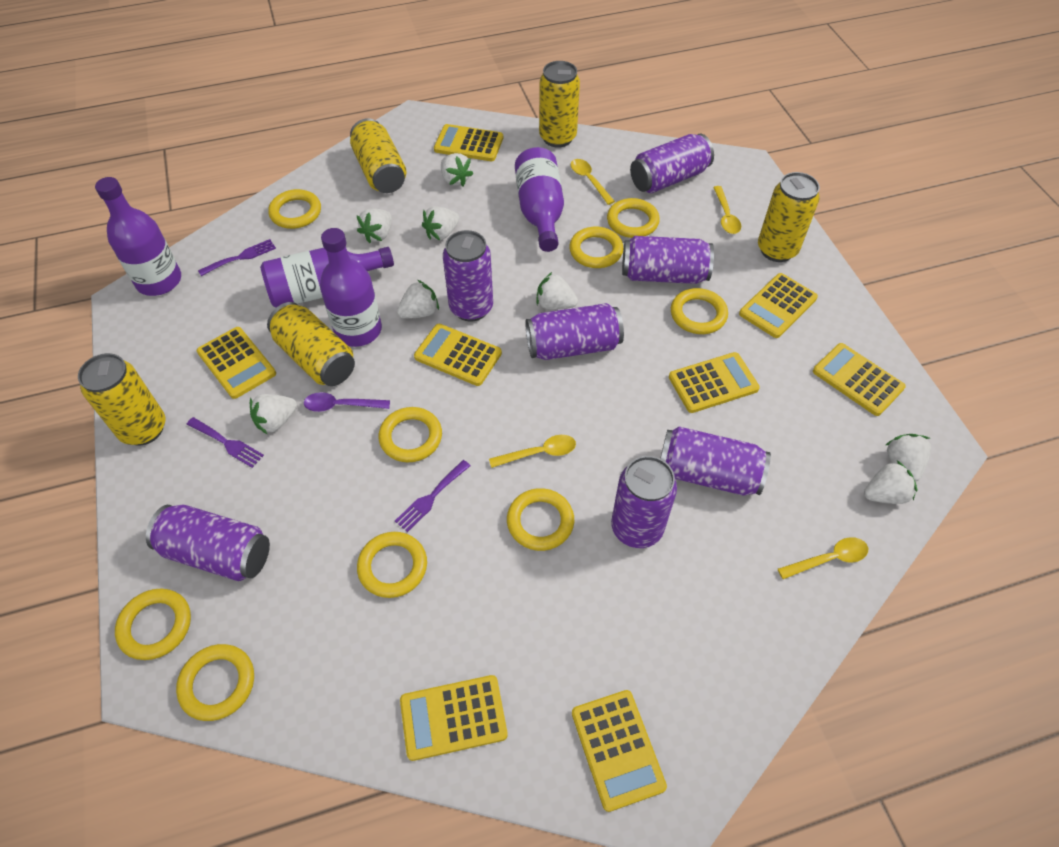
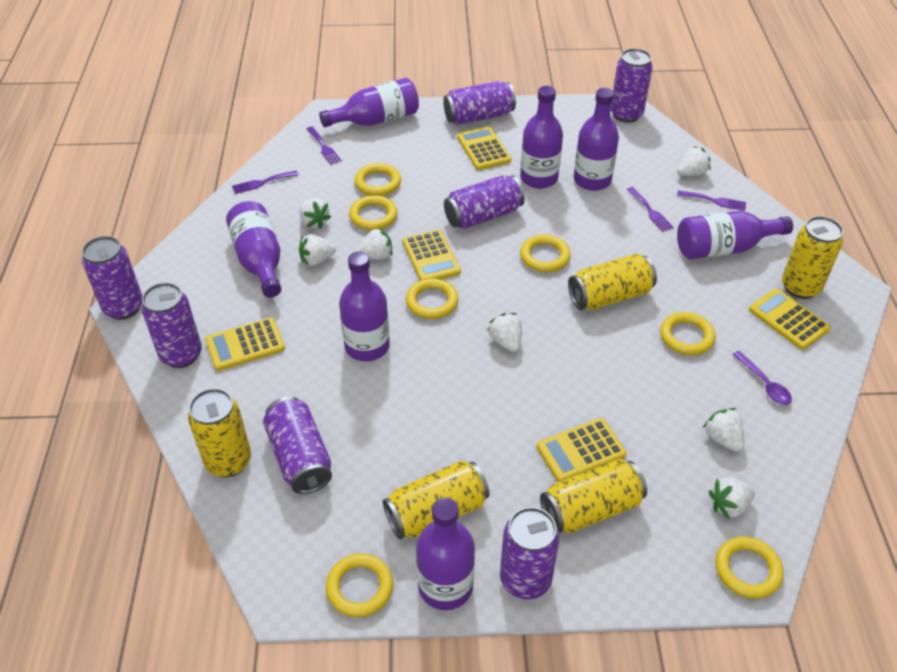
purple bottle: [95,177,181,296] [260,247,394,308] [320,228,382,347] [515,147,564,252] = 4 -> [226,201,281,298] [319,78,419,127] [339,252,390,361] [416,497,475,610] [520,86,563,189] [574,88,619,191] [677,211,793,259] = 7
purple fork: [186,417,264,468] [198,239,276,276] [395,460,471,532] = 3 -> [232,170,299,194] [307,126,342,165] [627,187,674,232] [677,190,746,211] = 4
white strawberry: [250,394,297,435] [357,208,392,243] [397,280,439,319] [422,206,459,240] [441,153,474,186] [536,272,578,309] [864,461,918,504] [886,434,931,482] = 8 -> [299,234,336,266] [300,198,331,229] [356,227,392,260] [487,313,522,352] [677,146,711,176] [703,408,744,452] [709,477,755,519] = 7
yellow calculator: [197,327,276,399] [400,675,508,761] [414,324,502,386] [434,124,503,161] [572,690,667,812] [669,352,760,413] [739,273,818,338] [813,343,906,416] = 8 -> [205,317,285,371] [402,230,461,281] [457,126,511,170] [537,418,627,482] [749,289,831,350] = 5
yellow ring: [115,589,191,660] [176,644,254,721] [268,189,321,229] [357,532,427,598] [379,407,442,462] [507,488,574,551] [569,227,624,268] [607,198,660,238] [671,288,728,334] = 9 -> [326,553,393,617] [349,195,398,230] [355,163,401,196] [406,278,458,319] [520,235,571,272] [660,312,716,356] [715,536,784,599] = 7
yellow spoon: [489,435,576,468] [571,159,615,205] [713,186,741,234] [778,537,869,579] = 4 -> none = 0

